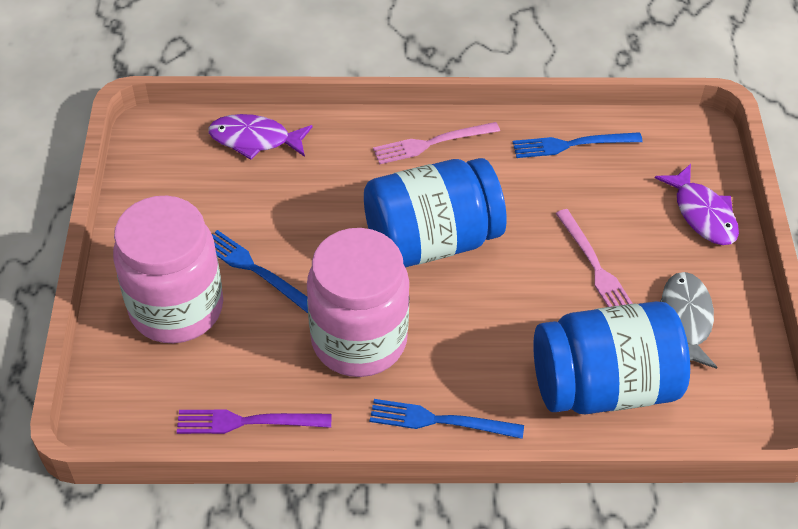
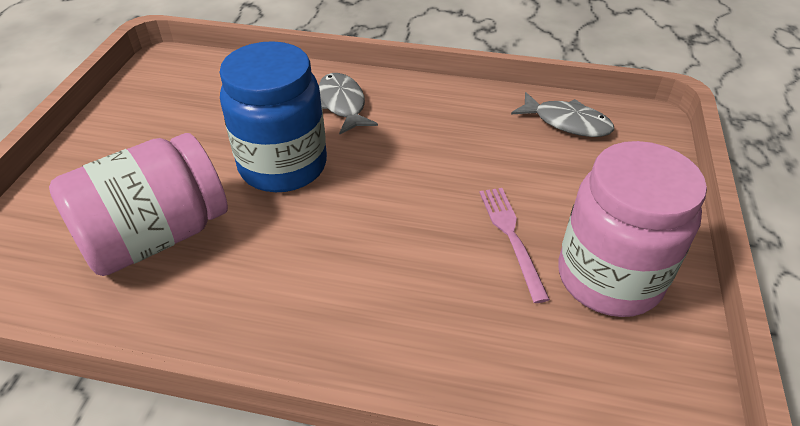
blue fork: [212,230,308,313] [370,399,524,439] [513,132,642,158] = 3 -> none = 0
blue jar: [364,158,507,268] [533,301,690,414] = 2 -> [219,41,327,192] = 1
grey fish: [660,272,717,369] = 1 -> [319,73,378,135] [511,92,614,137] = 2
pink fork: [373,122,500,164] [555,209,633,307] = 2 -> [479,188,550,303] = 1
purple fish: [208,114,313,160] [655,164,739,245] = 2 -> none = 0
purple fork: [177,410,332,434] = 1 -> none = 0

